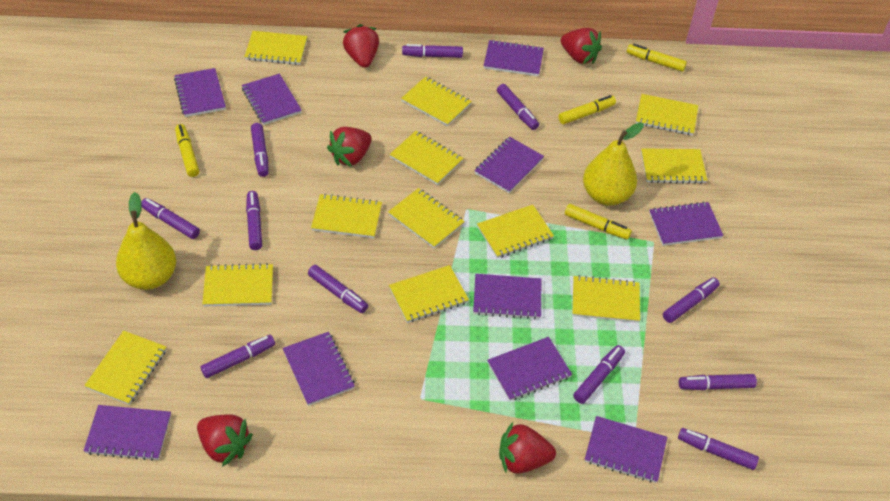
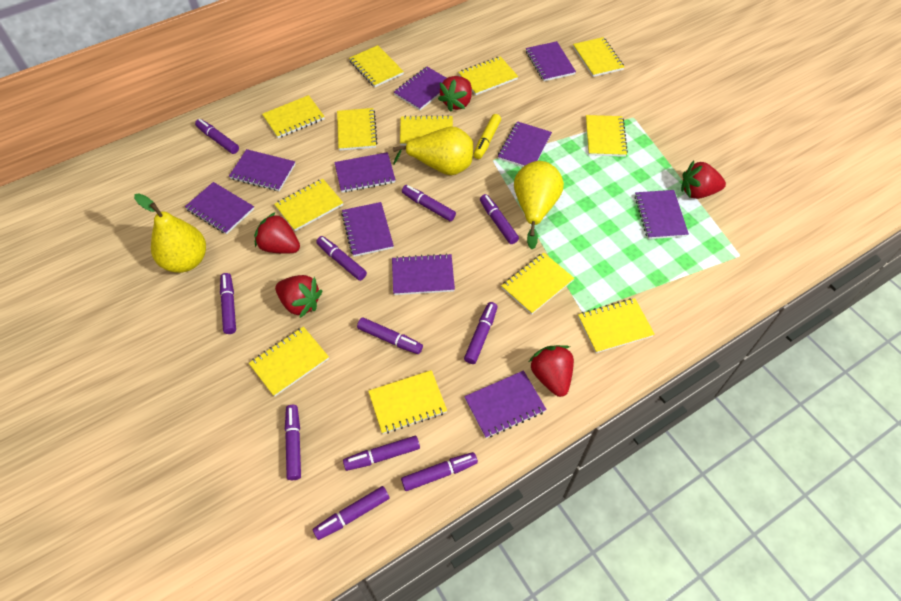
yellow marker: [175,124,199,177] [558,95,616,124] [565,204,632,240] [627,44,687,72] = 4 -> [473,114,501,159] = 1
yellow pear: [116,192,176,290] [583,123,644,206] = 2 -> [134,193,206,273] [393,127,473,175] [514,161,564,249] = 3

